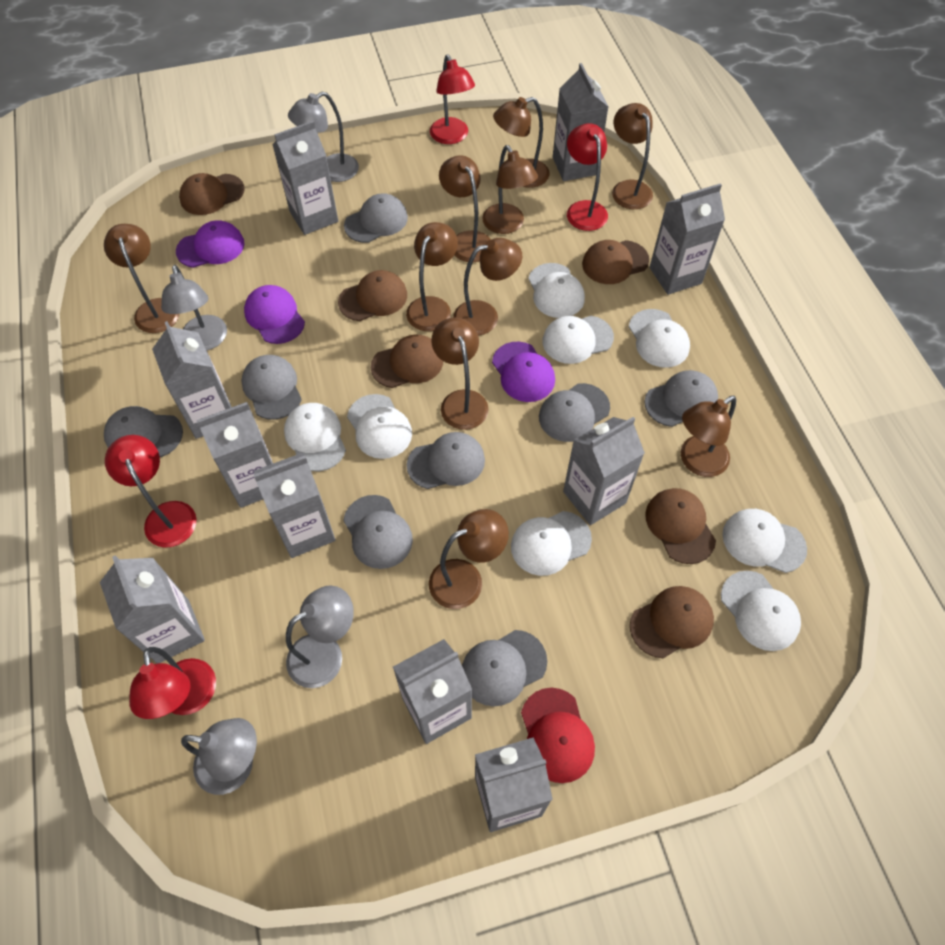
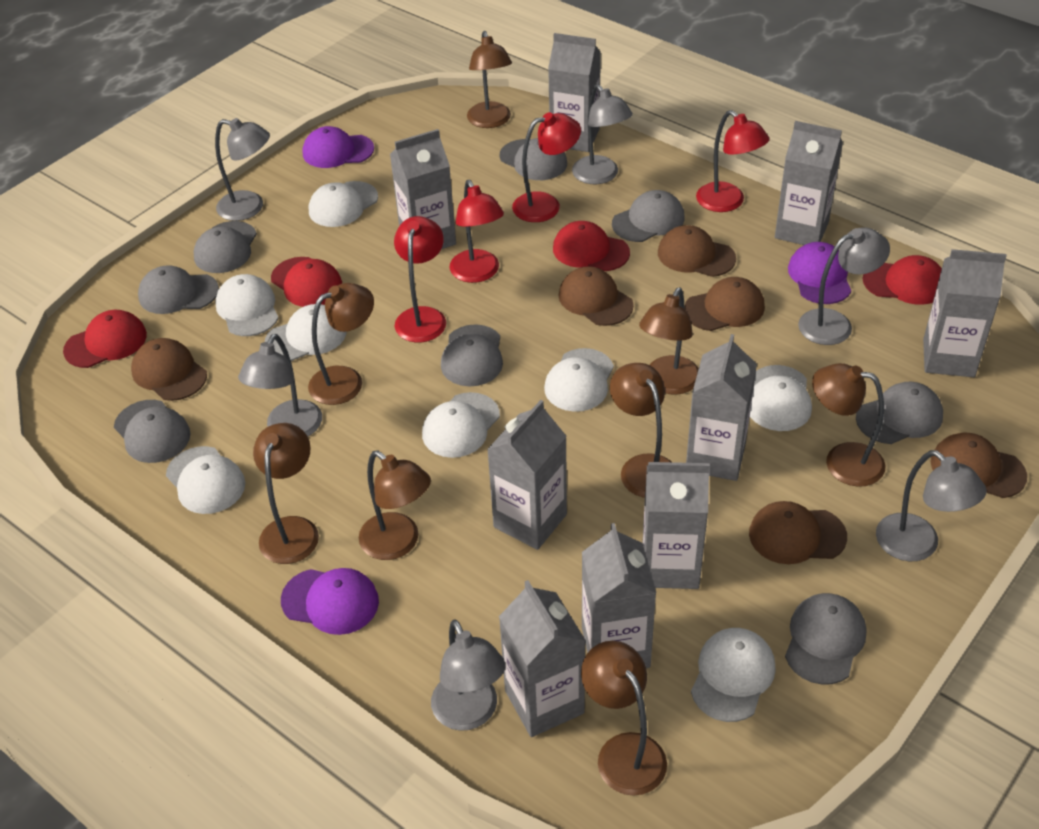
brown lamp: [104,224,180,333] [406,222,458,331] [429,509,509,609] [431,317,489,430] [439,155,491,262] [453,238,522,335] [482,145,538,234] [493,97,550,188] [612,103,653,209] [680,395,736,477] = 10 -> [253,423,319,564] [308,283,374,405] [359,451,431,560] [467,31,512,128] [581,641,667,796] [610,363,672,498] [639,288,699,395] [812,363,886,487] = 8
grey carton: [100,556,205,663] [152,321,231,439] [196,402,273,508] [254,453,336,558] [272,121,338,235] [393,639,472,744] [475,737,553,832] [553,63,609,181] [563,417,645,525] [650,183,725,295] = 10 -> [390,129,456,249] [487,400,567,550] [499,580,585,737] [548,33,601,152] [582,523,656,668] [642,462,710,589] [686,334,757,481] [775,121,843,245] [923,249,1007,377] = 9
grey lamp: [161,265,227,350] [181,718,257,795] [286,585,354,688] [288,91,359,182] = 4 -> [215,118,270,221] [238,334,322,437] [431,619,505,731] [572,84,633,184] [798,227,890,345] [876,450,987,561] = 6
red cap: [521,688,595,783] = 1 -> [63,310,147,368] [271,257,342,307] [553,221,630,271] [863,255,942,305] = 4

